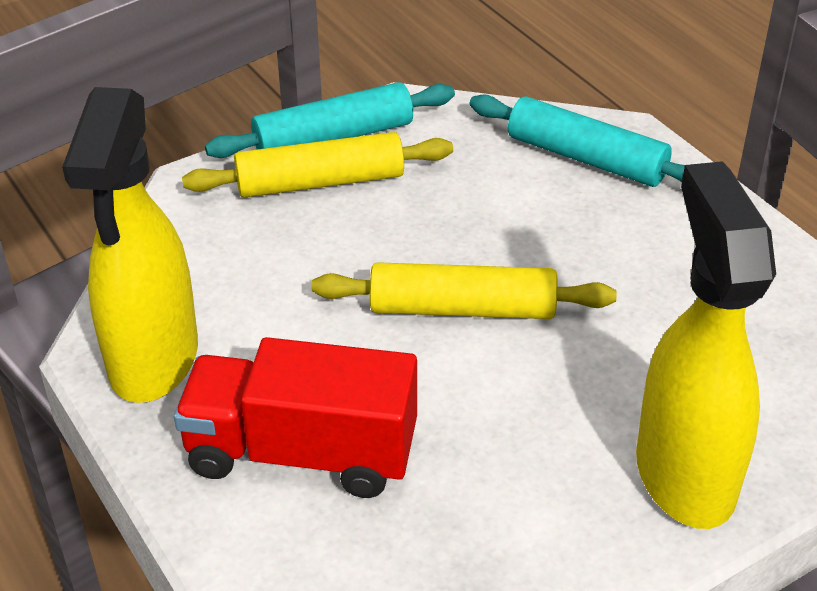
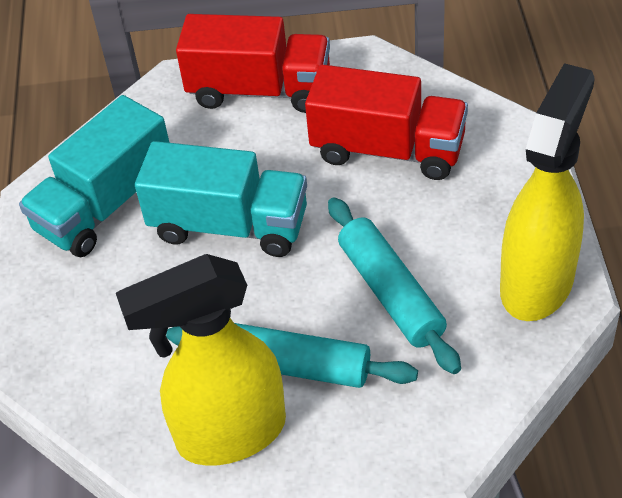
red truck: [174,337,417,498] = 1 -> [176,14,330,113] [305,65,468,180] = 2
turquoise truck: none = 0 -> [19,95,170,257] [135,141,307,257] = 2
yellow rolling pin: [182,132,453,198] [312,262,617,319] = 2 -> none = 0

